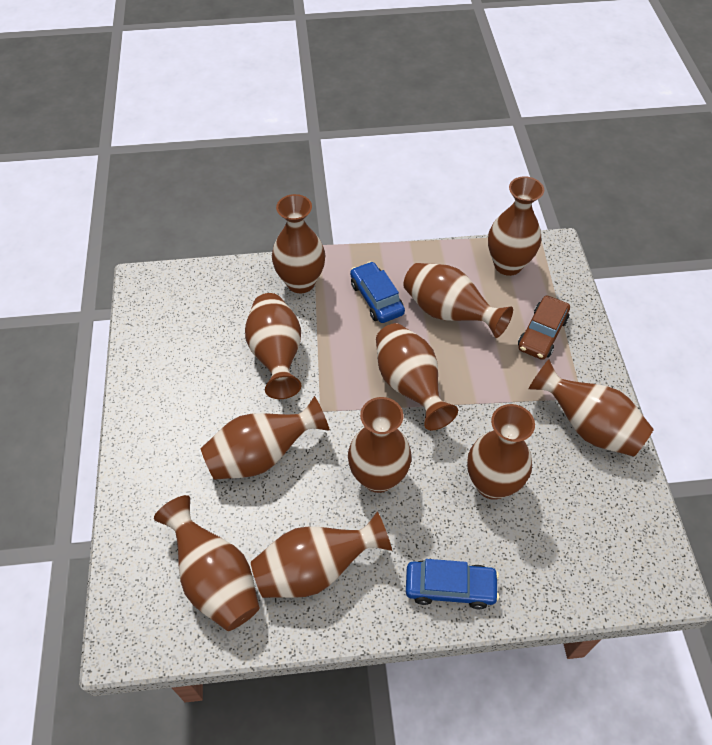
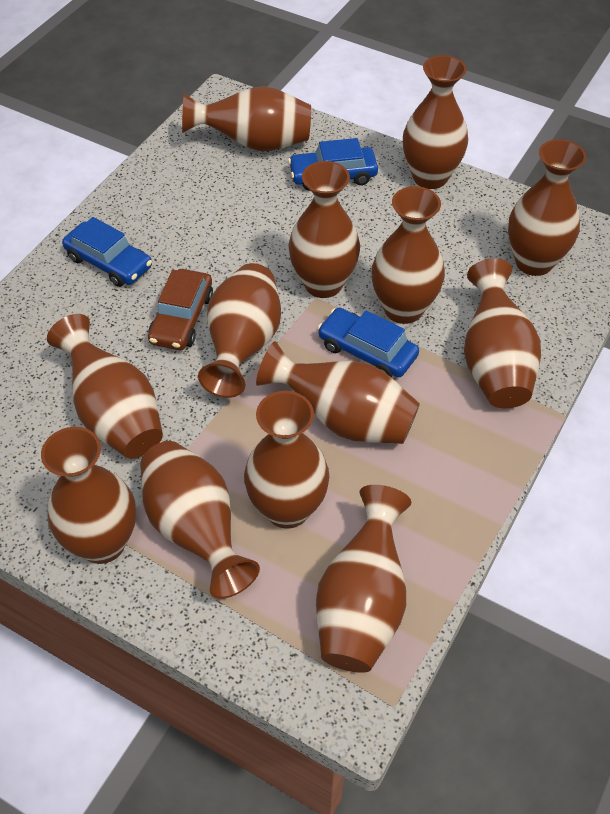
blue car: [350,261,405,323] [406,559,499,609] = 2 -> [62,217,152,287] [288,138,378,191] [318,308,419,377] = 3
brown vase: [154,495,259,631] [201,396,330,480] [245,293,301,399] [251,511,392,598] [272,194,325,294] [348,397,412,493] [376,323,458,430] [403,263,513,338] [467,404,535,500] [488,176,544,276] [528,359,654,457] = 11 -> [41,427,136,564] [47,314,163,459] [140,441,260,599] [182,86,311,151] [198,263,281,398] [244,391,329,529] [256,341,420,444] [288,161,360,298] [316,485,411,673] [372,186,445,324] [403,55,468,189] [464,258,541,408] [508,139,586,276] = 13

